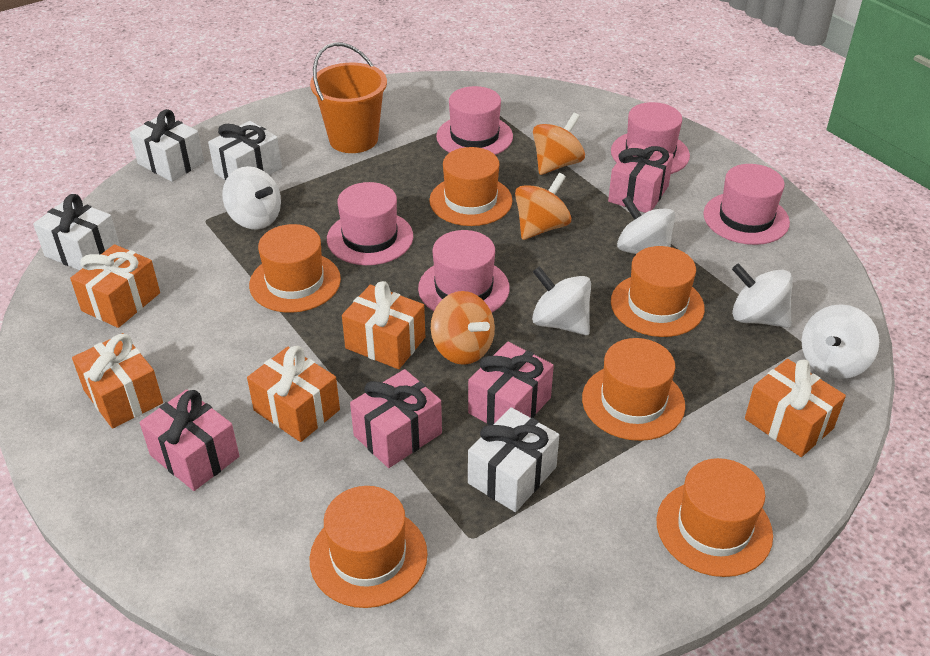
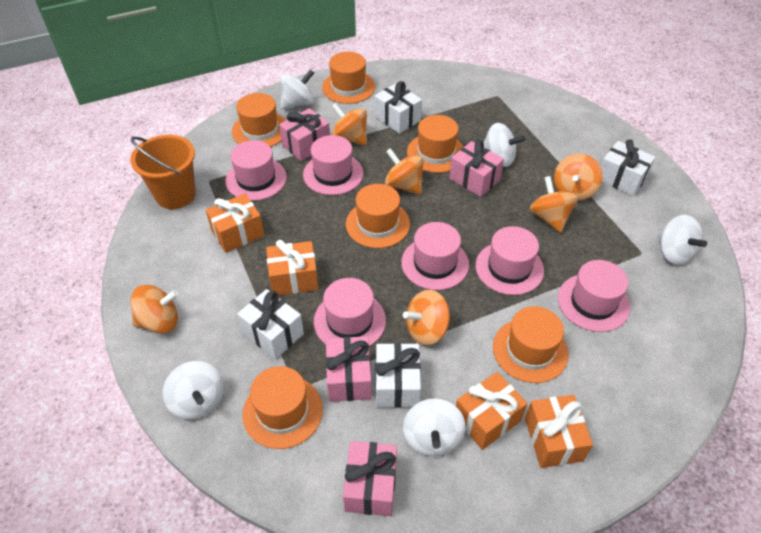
orange gift: [70,244,160,328] [72,333,163,429] [247,346,340,442] [342,281,425,369] [745,359,846,457] = 5 -> [206,194,265,253] [266,240,318,296] [456,372,527,450] [525,395,593,468] = 4
orange spinning top: [431,291,495,365] [515,173,571,240] [533,113,585,175] = 3 -> [130,285,179,333] [331,103,367,145] [385,148,424,194] [403,290,450,345] [530,176,578,233] [554,154,602,201] = 6
pink hat: [327,182,413,265] [418,230,510,313] [436,86,513,155] [611,102,690,174] [703,164,790,245] = 5 -> [225,140,287,201] [303,135,363,195] [314,278,386,346] [401,222,469,290] [476,226,544,295] [558,260,630,332] = 6

